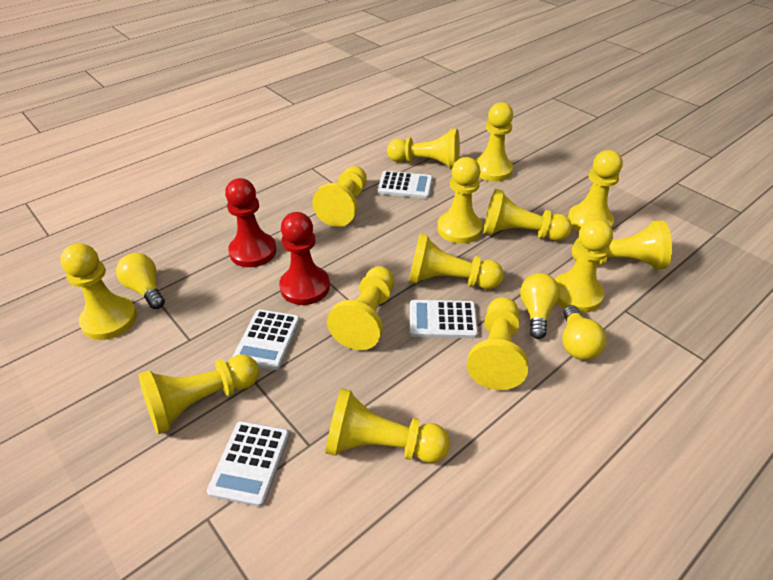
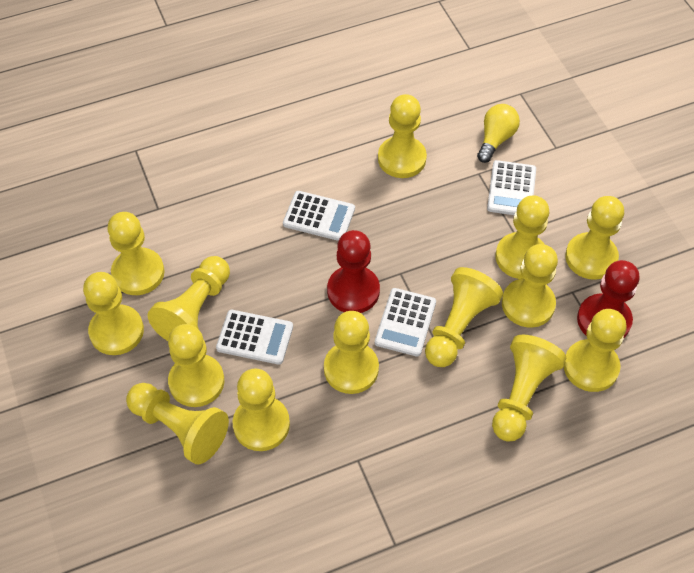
yellow light bulb: [116,253,165,309] [520,273,560,339] [562,305,606,360] = 3 -> [477,104,520,163] = 1

